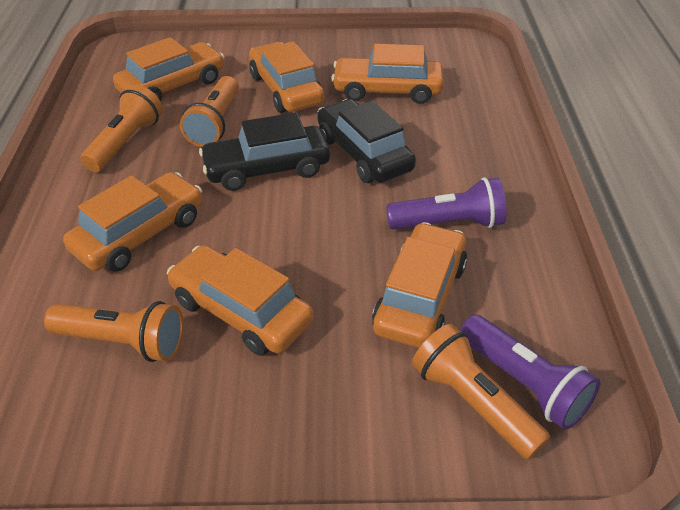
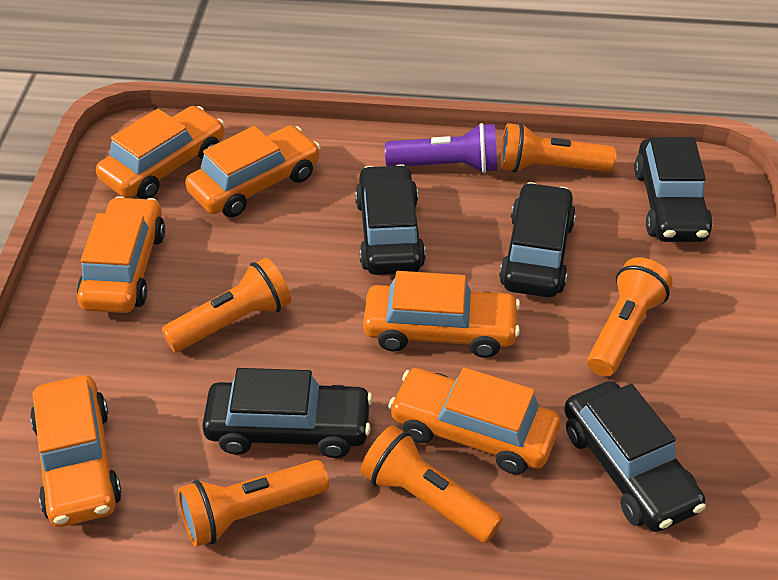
black car: [199,112,330,191] [317,99,416,183] = 2 -> [202,368,373,458] [355,164,426,275] [499,182,576,298] [564,381,706,532] [634,137,713,242] = 5
orange flashlight: [44,301,184,362] [80,85,163,172] [180,76,239,147] [412,324,550,460] = 4 -> [162,258,291,352] [178,460,329,547] [360,425,503,543] [500,123,616,173] [587,257,673,377] = 5
purple flashlight: [386,177,507,230] [460,315,601,430] = 2 -> [385,123,497,173] = 1

